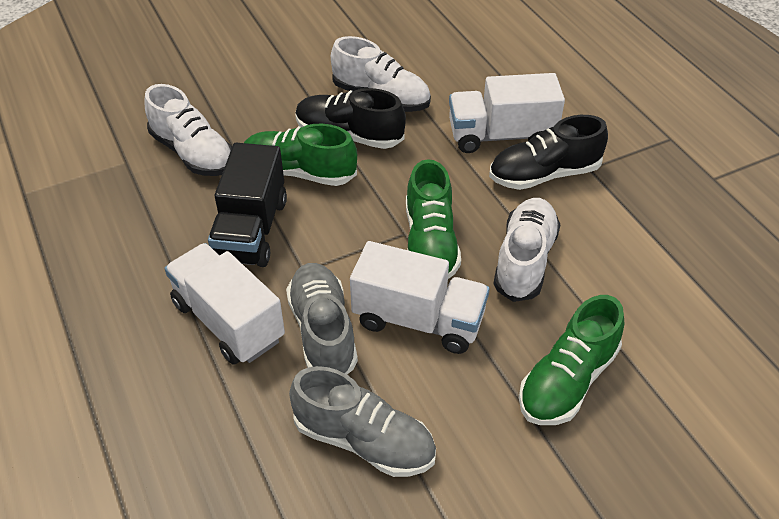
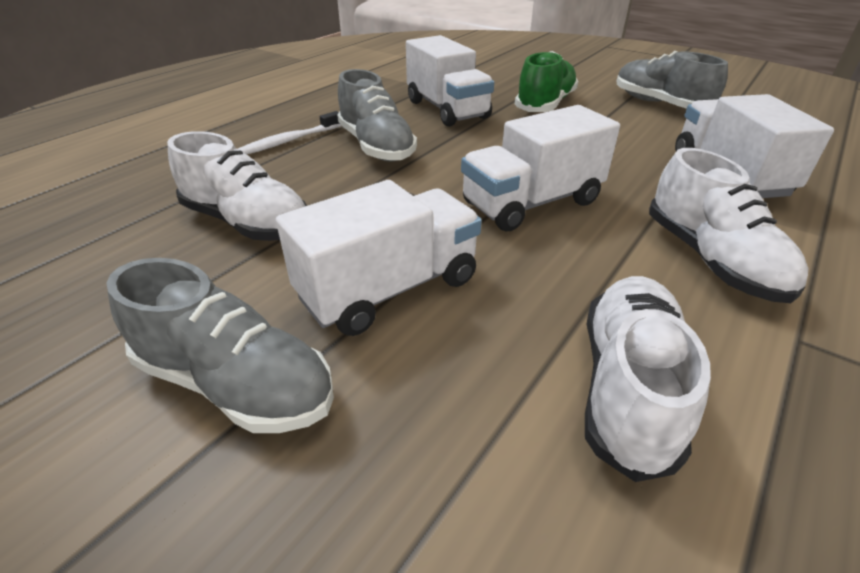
black shoe: [295,88,406,149] [489,115,608,190] = 2 -> none = 0
black truck: [208,143,287,267] = 1 -> none = 0
green shoe: [244,124,357,186] [406,159,461,279] [519,295,624,425] = 3 -> [515,51,578,112] = 1
grey shoe: [286,263,358,374] [289,366,436,477] = 2 -> [107,258,334,433] [337,69,417,162] [617,51,728,109] = 3
white toothbrush: none = 0 -> [238,111,341,154] = 1
white truck: [164,243,285,365] [350,241,490,354] [449,73,565,153] = 3 -> [276,180,482,336] [406,35,494,127] [461,105,620,232] [675,94,834,198] = 4

